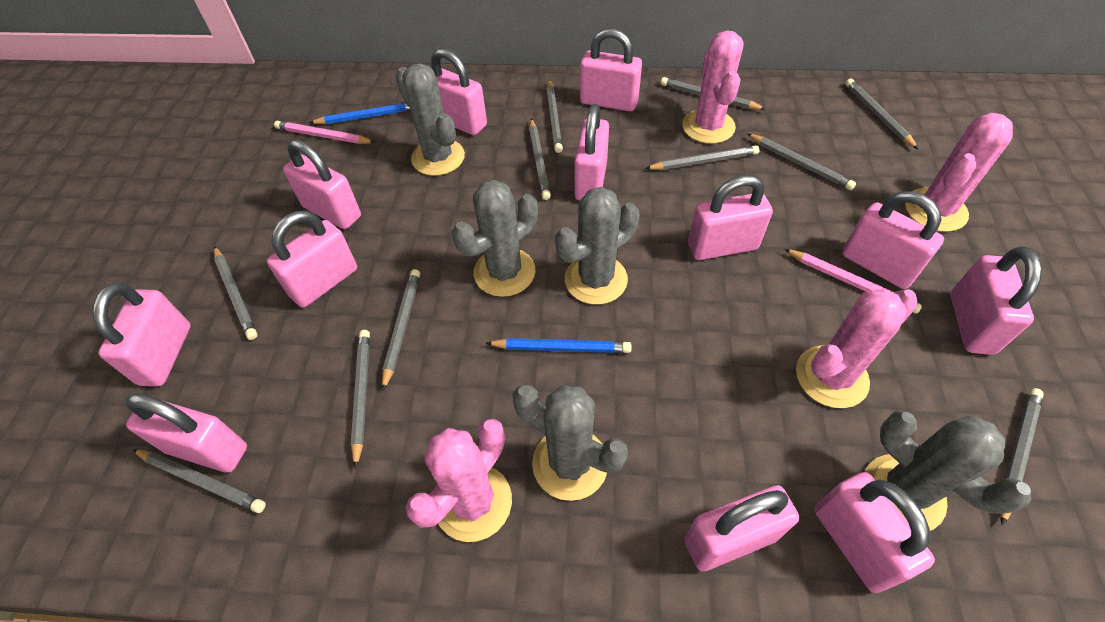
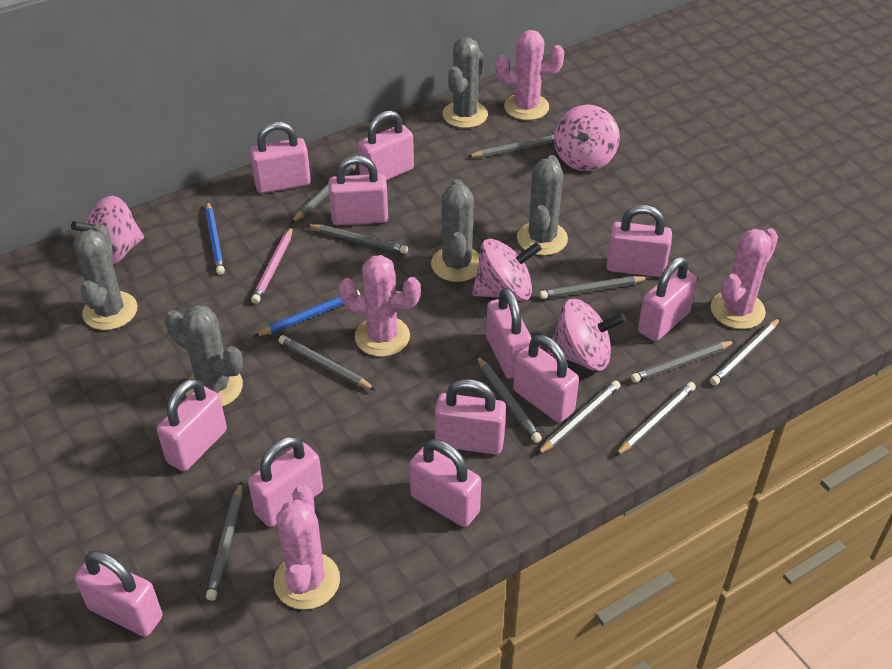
pink pencil: [274,121,375,144] [784,249,922,314] = 2 -> [251,226,293,304] = 1
pink spinning top: none = 0 -> [71,196,144,265] [472,239,542,301] [547,299,626,371] [554,105,620,171] = 4

